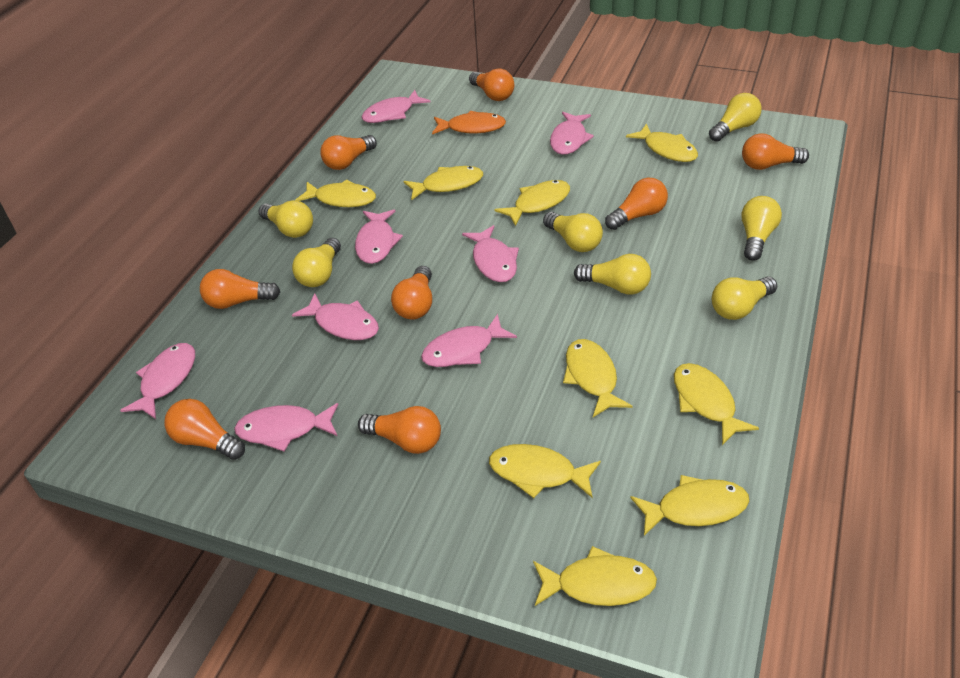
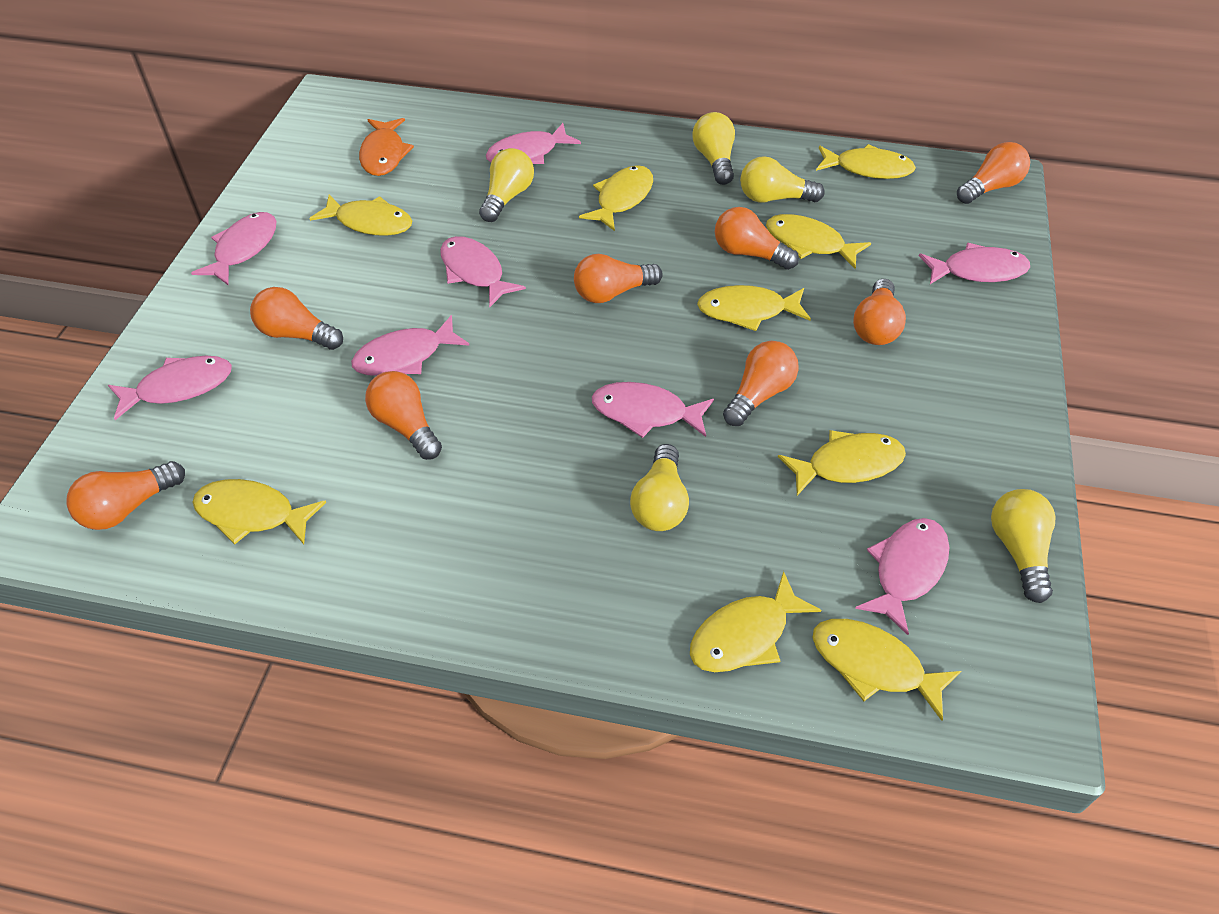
yellow light bulb: [259,200,313,238] [292,238,341,287] [543,212,603,252] [574,254,651,295] [709,93,762,142] [712,277,777,320] [741,196,782,261] = 7 -> [479,148,534,222] [630,444,689,531] [692,112,735,185] [740,156,825,203] [991,489,1056,603] = 5

